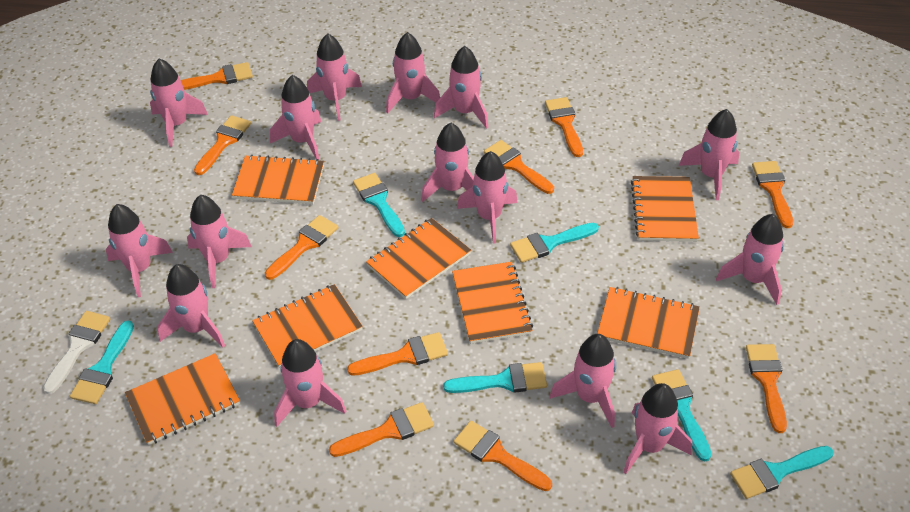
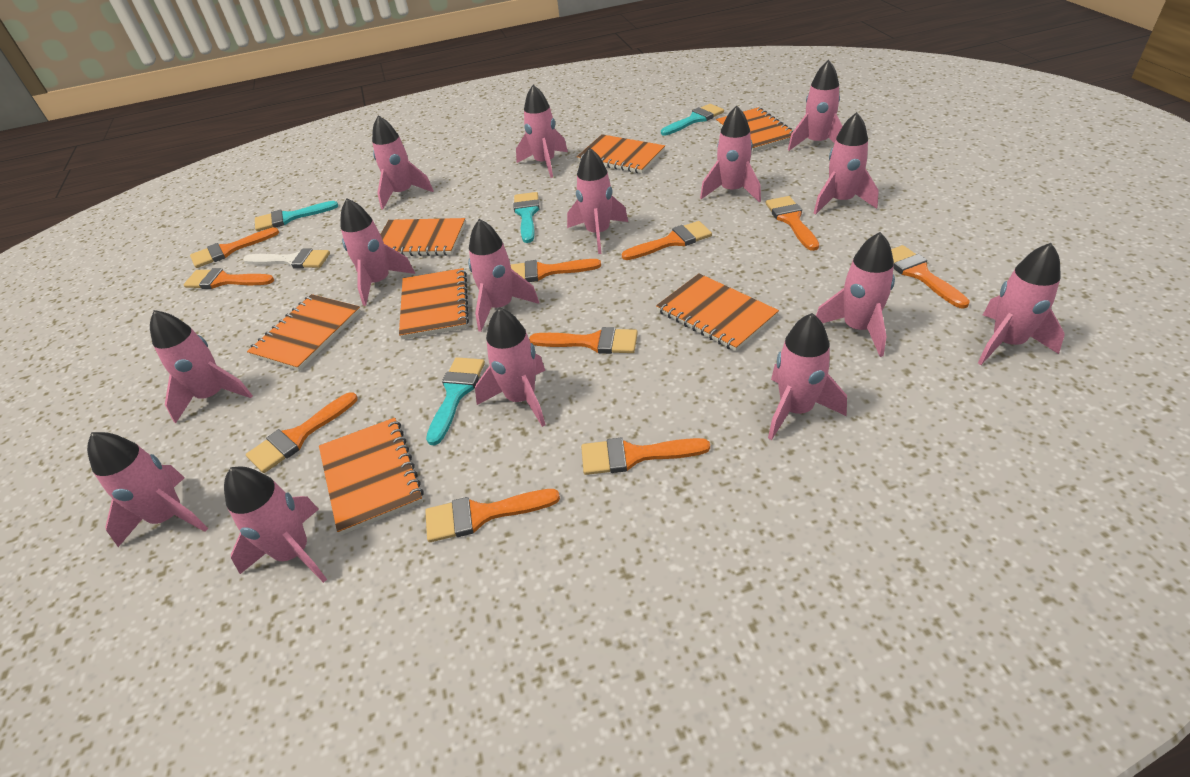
turquoise brush: [70,320,134,404] [353,173,405,237] [443,362,547,393] [510,223,599,263] [652,369,712,461] [730,446,834,499] = 6 -> [255,201,338,231] [426,357,485,445] [514,192,540,243] [661,104,724,136] = 4

